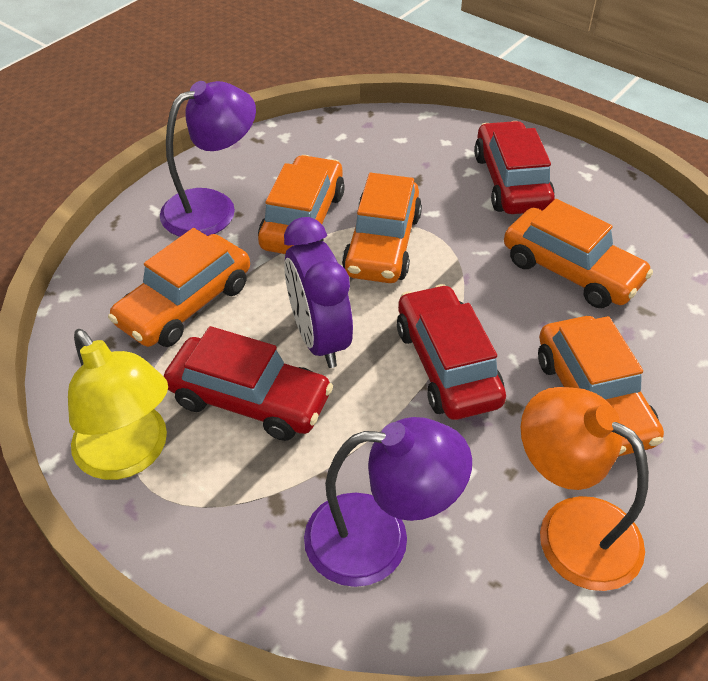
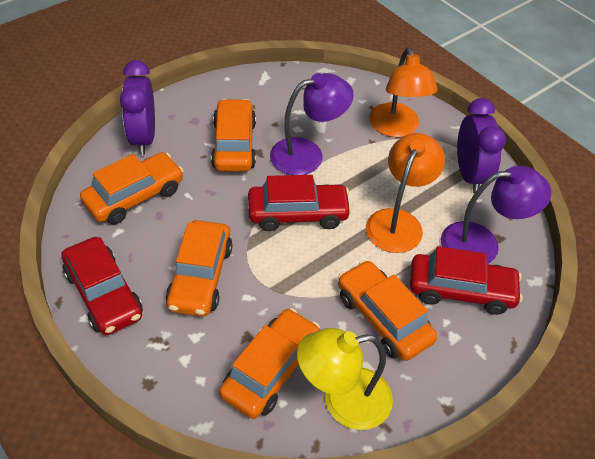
orange lamp: [521,387,649,591] = 1 -> [366,133,445,253] [369,47,438,137] = 2
purple clock: [284,217,353,368] = 1 -> [120,60,155,155] [457,98,506,193] = 2

